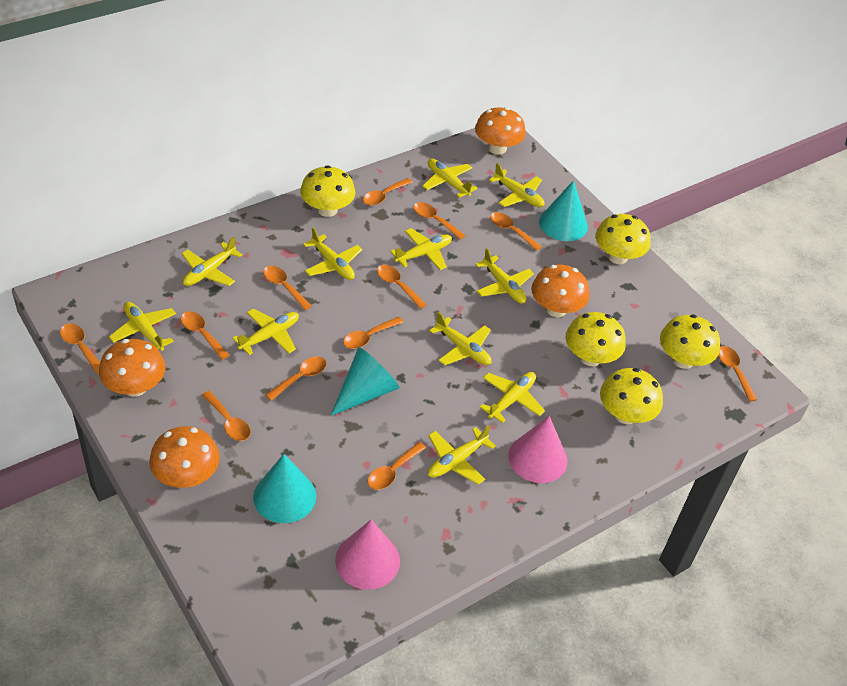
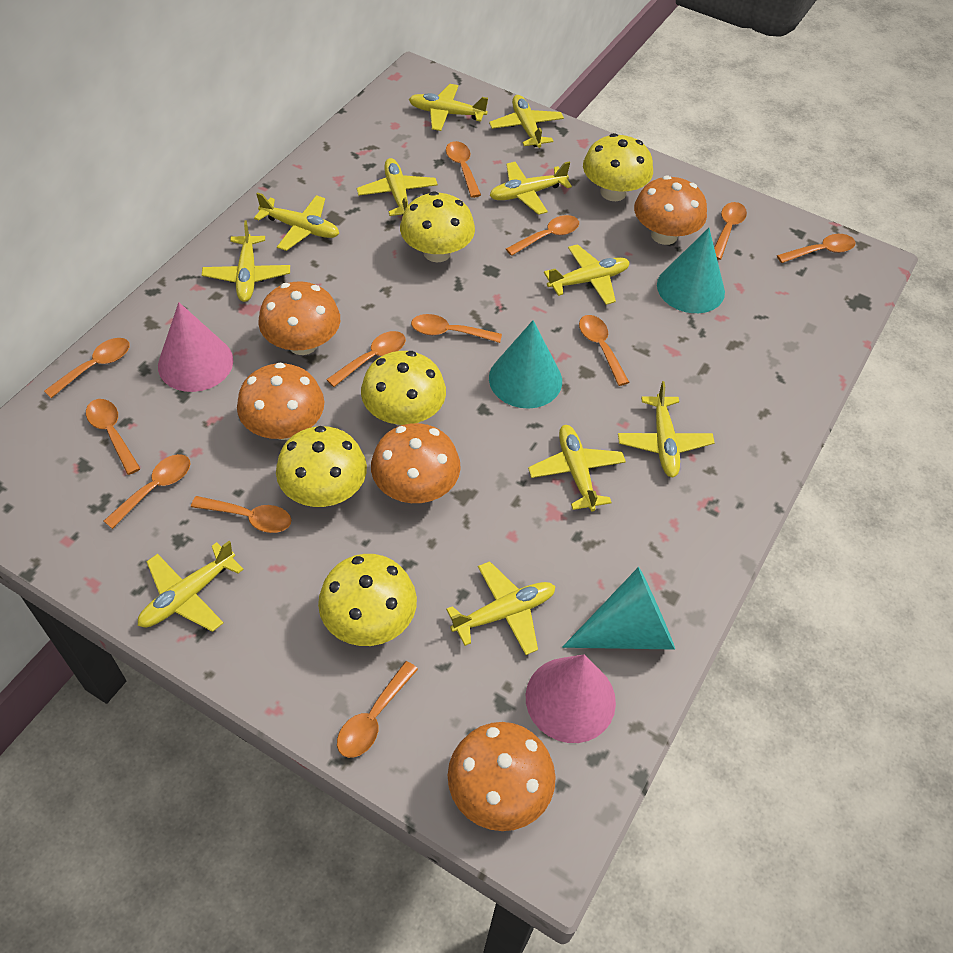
orange mushroom: [99,339,165,397] [149,426,220,488] [475,107,526,154] [531,264,590,317] = 4 -> [237,363,324,440] [258,281,340,355] [371,423,461,503] [448,722,556,831] [634,175,707,245] = 5

